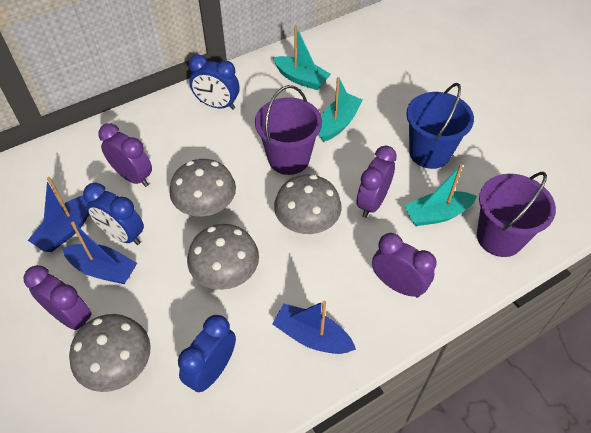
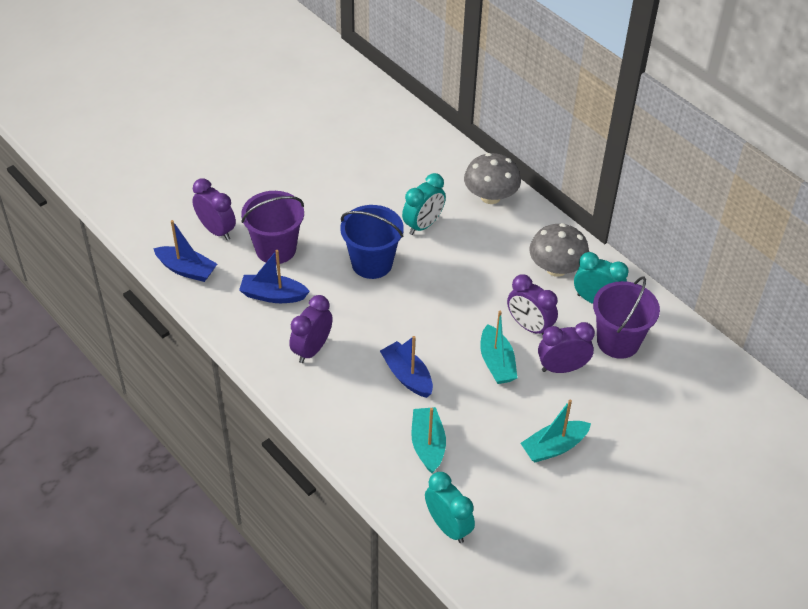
blue clock: [83,183,144,245] [178,315,236,392] [189,55,239,110] = 3 -> none = 0
grey mushroom: [69,314,151,392] [170,159,236,216] [187,224,259,290] [274,175,342,234] = 4 -> [464,153,521,204] [529,223,589,277] = 2
turquoise clock: none = 0 -> [402,173,446,235] [425,472,475,543] [574,252,629,304] = 3

